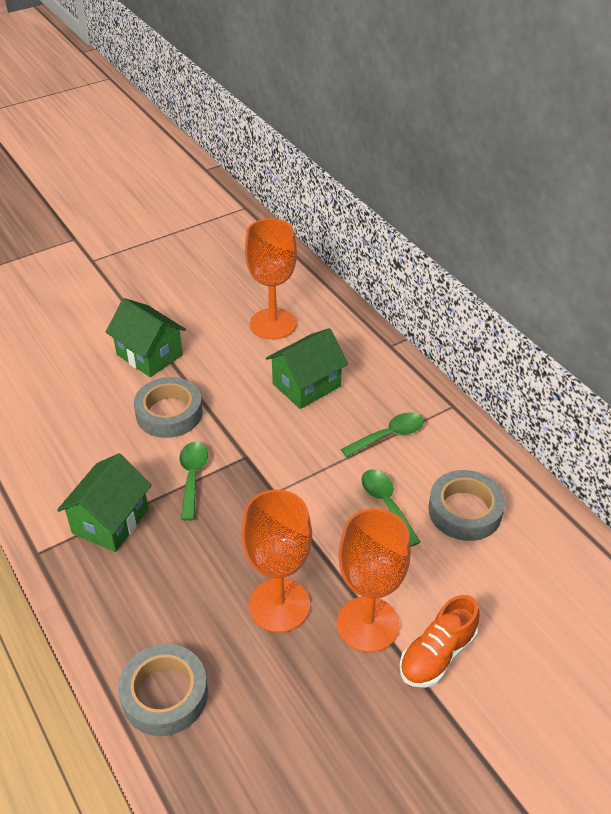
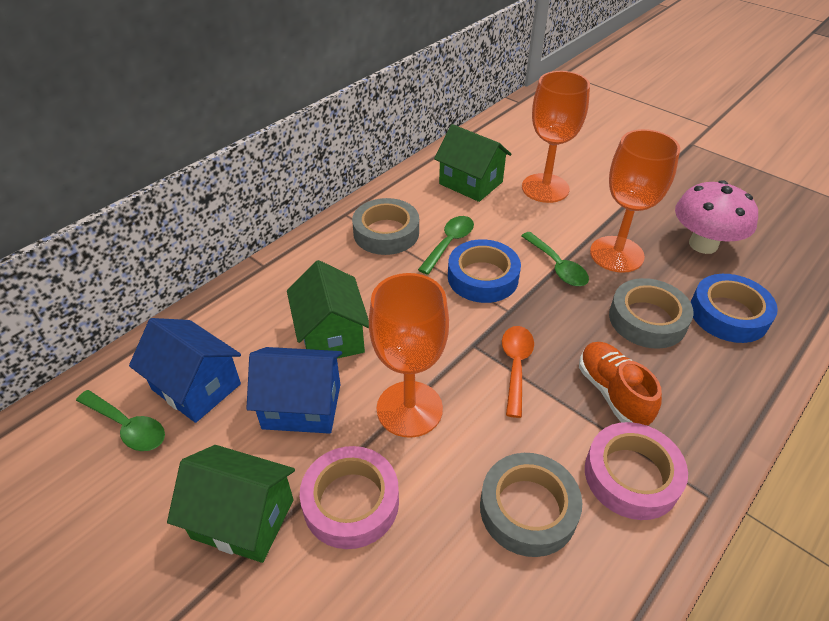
blue house: none = 0 -> [129,318,241,423] [246,347,342,434] = 2
blue tape: none = 0 -> [448,239,521,303] [691,274,778,343] = 2
orange spoon: none = 0 -> [502,326,534,418] = 1
pink mushroom: none = 0 -> [675,180,758,254] = 1
pink tape: none = 0 -> [300,446,399,549] [585,422,688,520] = 2

